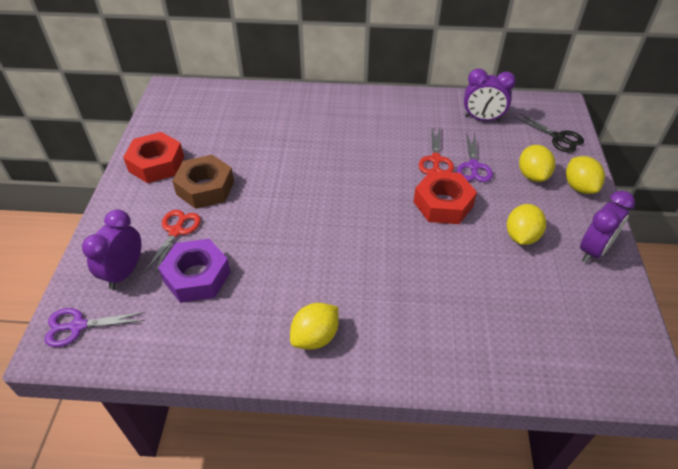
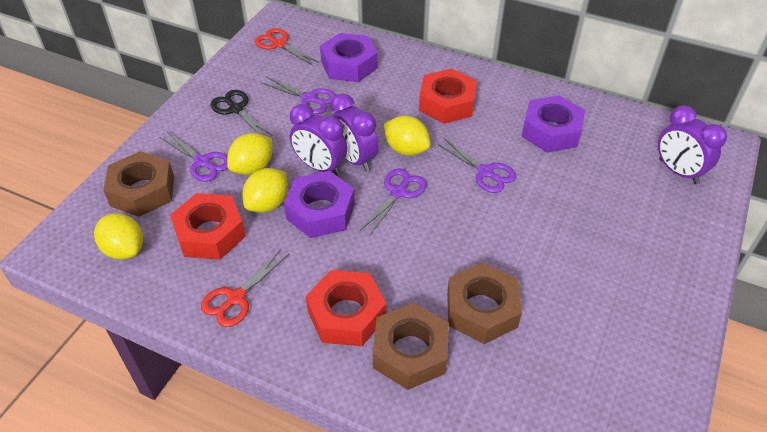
brown nut: [172,155,234,209] = 1 -> [103,151,174,217] [373,303,449,390] [447,263,522,344] = 3
purple nut: [158,239,231,303] = 1 -> [284,171,355,238] [320,33,378,82] [521,95,585,153] = 3
purple scissors: [44,308,145,347] [457,132,493,182] = 2 -> [159,131,228,182] [262,77,336,114] [360,169,426,236] [437,138,516,193] = 4
red nut: [123,132,184,183] [414,171,477,224] = 2 -> [170,193,246,260] [306,270,386,346] [419,69,477,124] = 3

